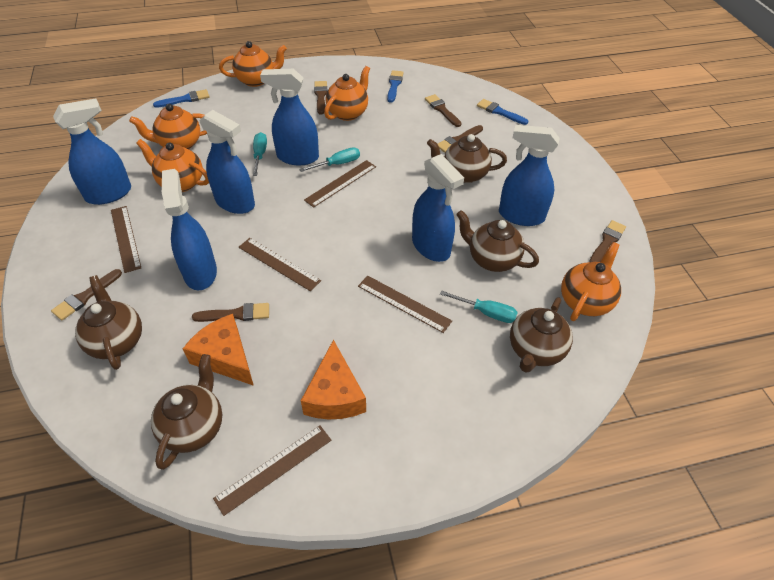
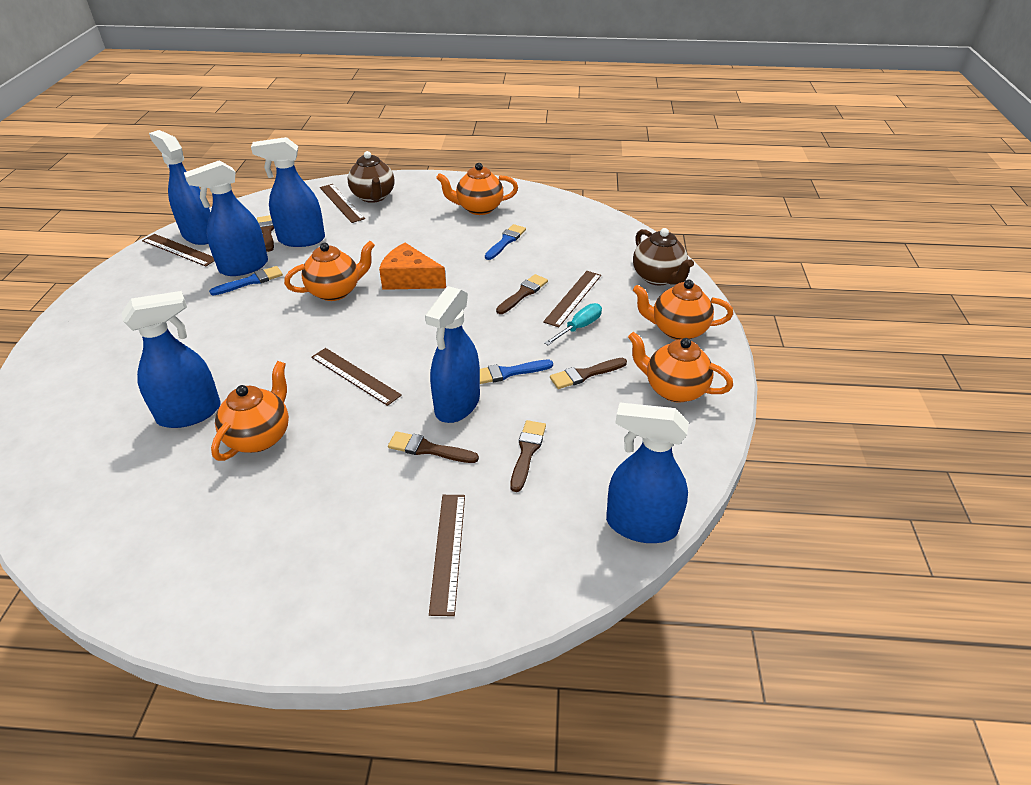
brown brush: [51,269,122,320] [192,303,269,322] [314,81,327,114] [425,94,462,127] [438,125,483,153] [589,220,626,262] = 6 -> [257,215,274,252] [388,431,479,463] [496,274,548,314] [510,420,546,492] [550,358,627,389] = 5
brown teapot: [75,275,142,370] [151,354,222,470] [427,134,507,183] [456,210,539,272] [510,297,573,372] = 5 -> [347,151,395,203] [633,228,694,285] = 2
orange cheese: [183,314,254,386] [301,340,366,419] = 2 -> [379,243,446,290] = 1
turquoise screwdriver: [253,132,267,176] [299,147,360,172] [440,291,518,323] = 3 -> [545,303,602,345] = 1

